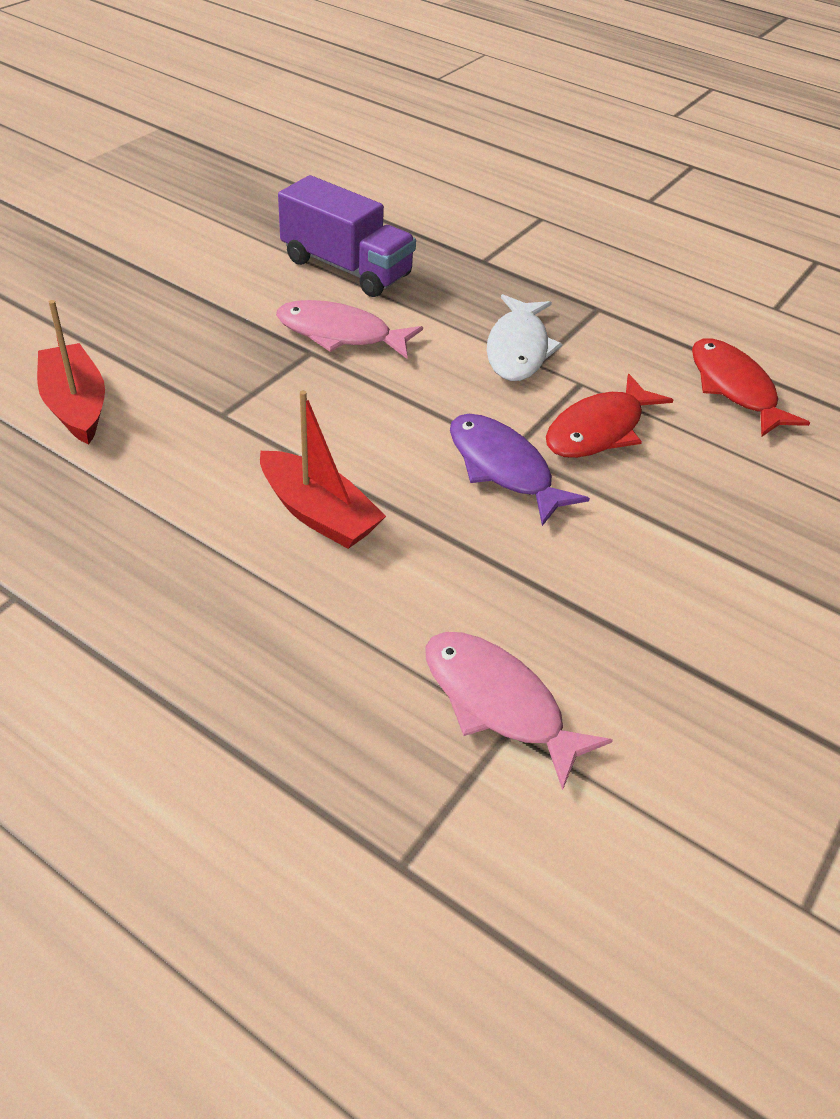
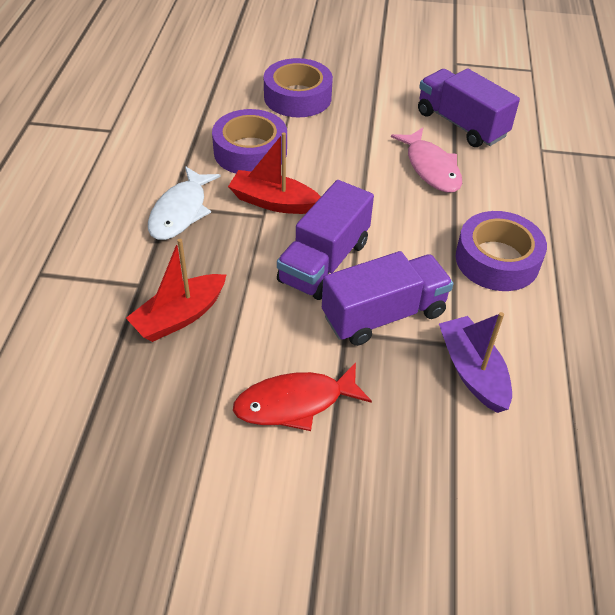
pink fish: [276,300,423,359] [426,632,613,790] = 2 -> [391,128,462,193] = 1
purple boat: none = 0 -> [439,312,512,413] = 1
purple fish: [450,414,590,526] = 1 -> none = 0
purple tape: none = 0 -> [212,109,287,174] [264,58,333,117] [455,211,547,291] = 3
purple truck: [278,175,416,297] = 1 -> [277,180,374,300] [322,251,453,346] [418,68,520,147] = 3
red fish: [546,374,673,458] [692,338,810,436] = 2 -> [233,362,372,431] = 1

